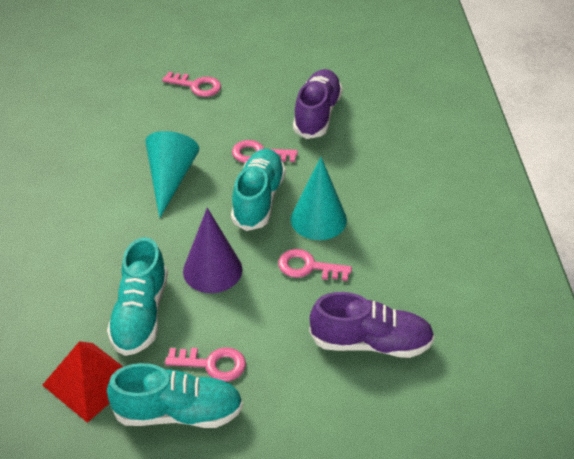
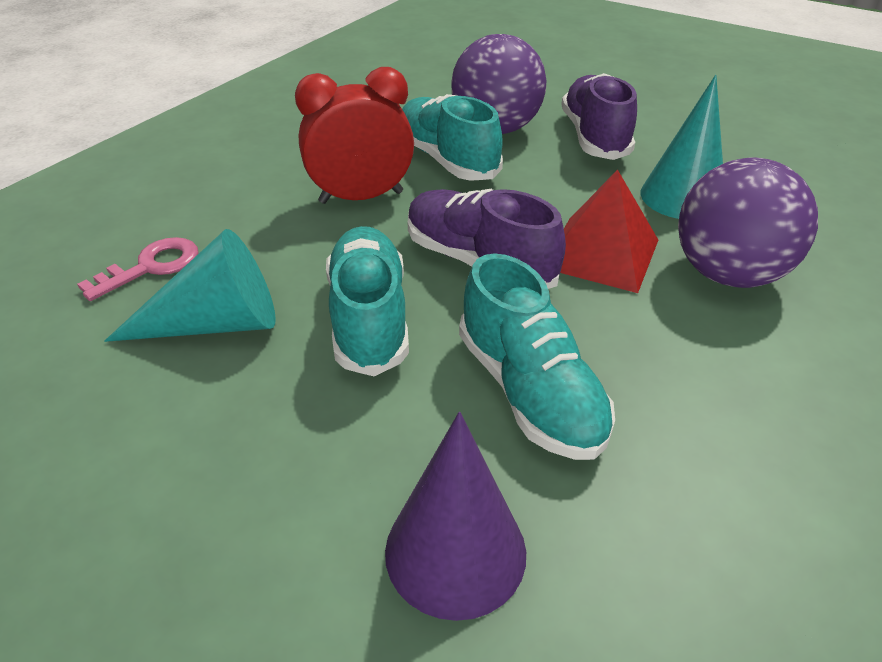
pink key: [162,72,221,97] [165,347,246,382] [232,140,298,163] [278,249,352,281] = 4 -> [77,237,198,301] = 1
purple ball: none = 0 -> [451,34,546,134] [678,158,818,288] = 2
red clock: none = 0 -> [295,67,414,204] = 1

